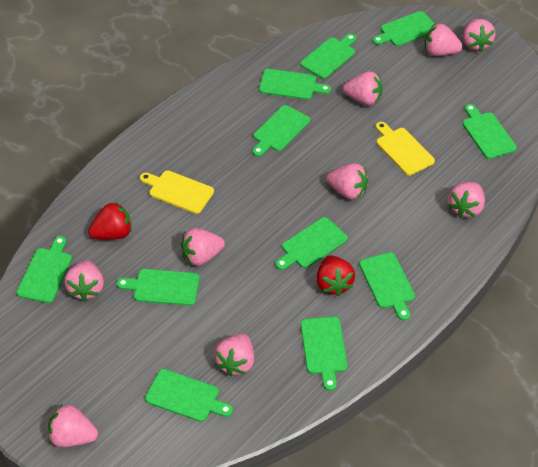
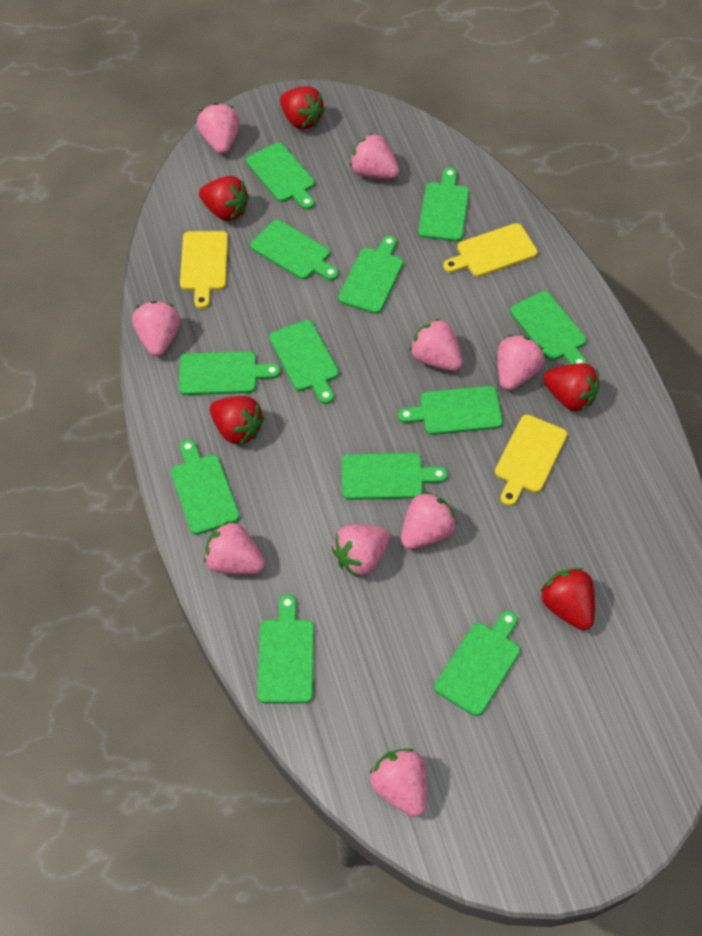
green cutting board: [16,236,72,303] [117,269,200,306] [145,369,233,422] [252,105,310,157] [259,69,331,100] [276,217,348,270] [300,34,356,79] [301,316,348,391] [359,252,415,321] [373,11,436,46] [462,104,517,159] = 11 -> [171,439,240,535] [179,351,280,395] [246,142,315,210] [250,220,338,281] [257,594,314,703] [269,320,339,404] [338,236,403,314] [341,453,448,500] [398,386,503,435] [418,168,469,242] [434,611,520,716] [510,291,587,364] = 12
red strawberry: [88,202,132,240] [317,255,355,296] = 2 -> [199,176,249,221] [210,396,264,445] [280,86,325,130] [540,568,595,630] [543,363,600,411] = 5
yellow cutting board: [140,170,214,214] [376,122,435,176] = 2 -> [180,231,228,309] [443,223,538,277] [495,415,567,506] = 3

